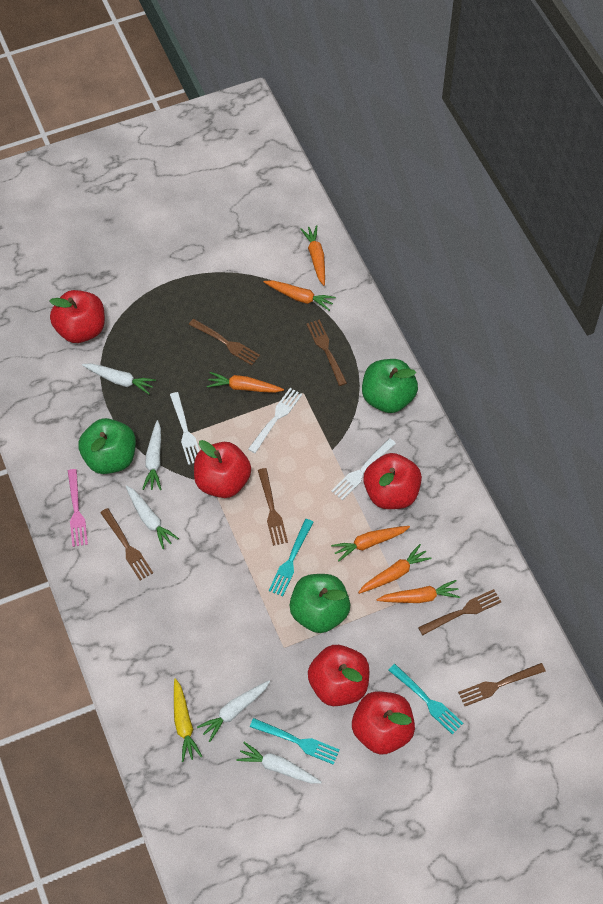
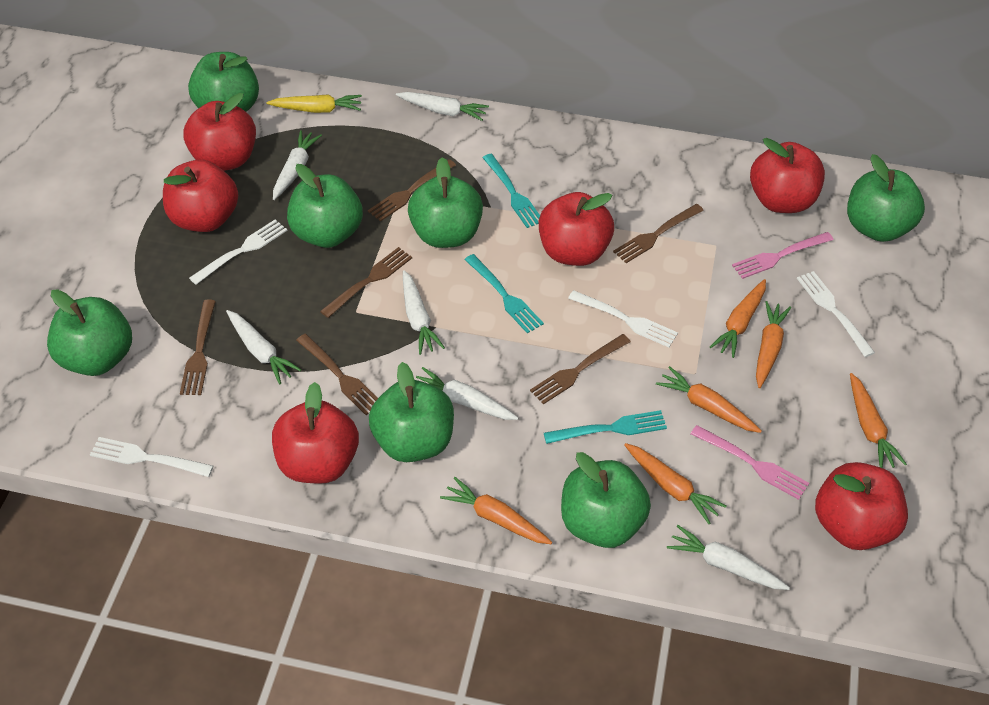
green apple: [78,418,136,474] [289,574,350,633] [362,359,418,413] = 3 -> [47,289,132,376] [188,52,259,112] [287,164,363,248] [369,362,454,462] [408,157,483,248] [561,452,651,548] [847,154,925,242] = 7
pink fork: [68,469,88,547] = 1 -> [691,425,809,500] [732,232,834,279] = 2
red apple: [50,290,105,343] [194,440,251,498] [308,645,369,706] [352,691,415,755] [363,453,422,509] = 5 -> [163,159,238,232] [183,93,256,171] [272,382,359,484] [539,192,614,266] [750,138,825,213] [815,462,908,550] = 6
white carrot: [82,363,156,394] [126,485,179,549] [142,420,161,490] [197,680,270,742] [236,742,322,784] = 5 -> [226,310,301,384] [273,130,322,200] [396,92,489,121] [403,270,445,355] [416,367,519,420] [667,525,790,590] = 6
white fork: [170,392,199,465] [248,388,302,453] [331,438,396,500] = 3 -> [90,437,213,477] [189,219,287,285] [568,290,678,347] [797,271,875,357] = 4

